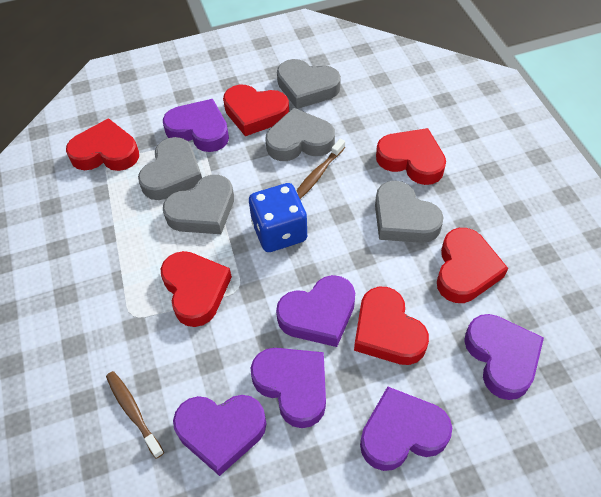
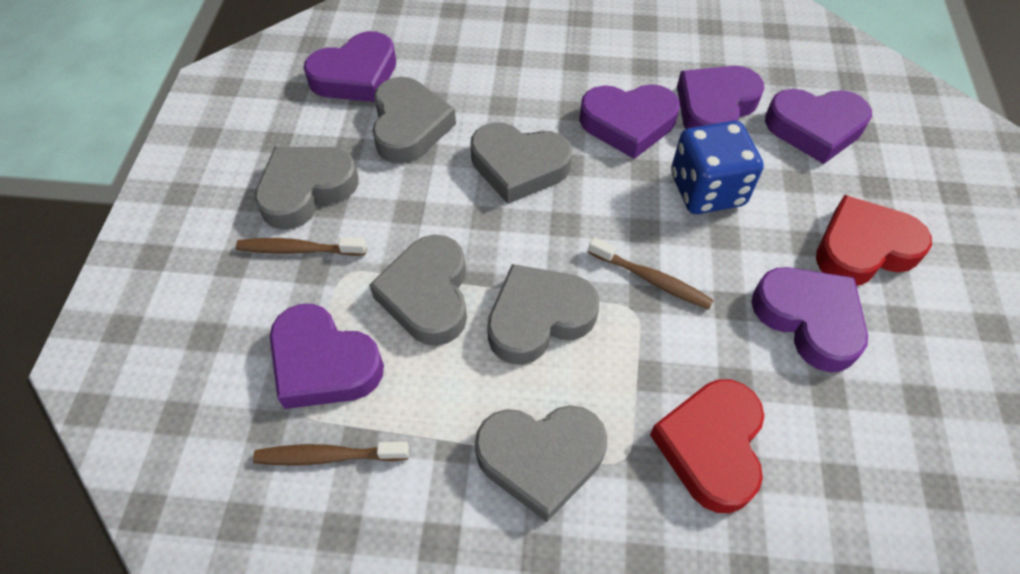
brown toothbrush: [106,371,164,459] [296,139,345,199] = 2 -> [236,237,367,256] [253,441,409,465] [588,237,714,310] = 3
grey heart: [138,137,202,200] [163,175,234,234] [265,108,335,161] [277,59,341,109] [375,181,444,243] = 5 -> [255,147,359,230] [369,235,467,346] [372,77,456,164] [470,123,572,204] [475,405,608,522] [487,264,599,365] = 6
red heart: [66,118,139,171] [161,251,232,327] [223,85,289,136] [354,287,429,365] [376,128,446,185] [437,228,508,303] = 6 -> [650,379,764,513] [816,195,932,286] = 2

